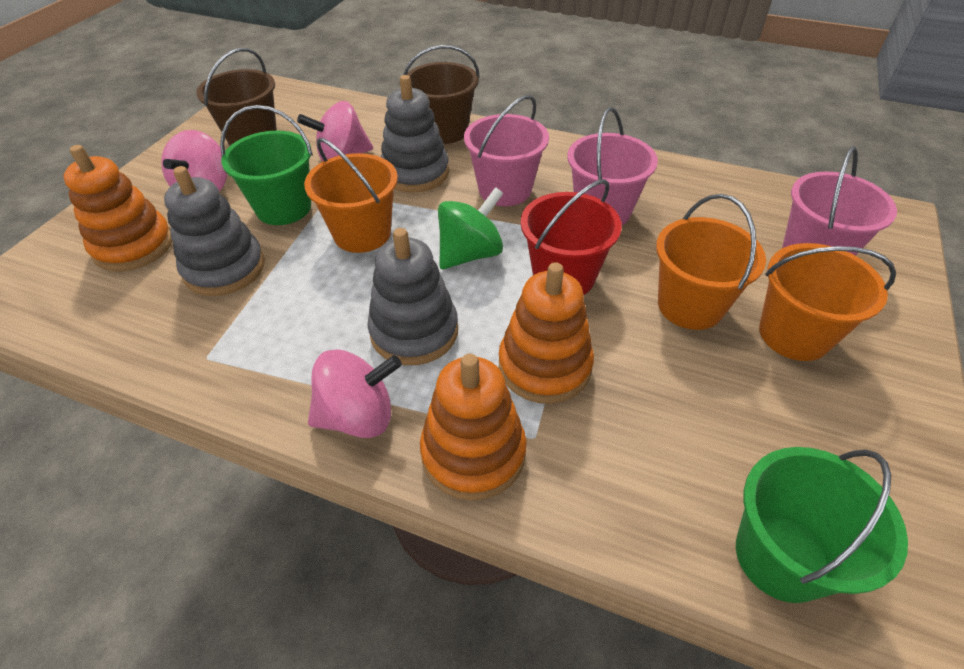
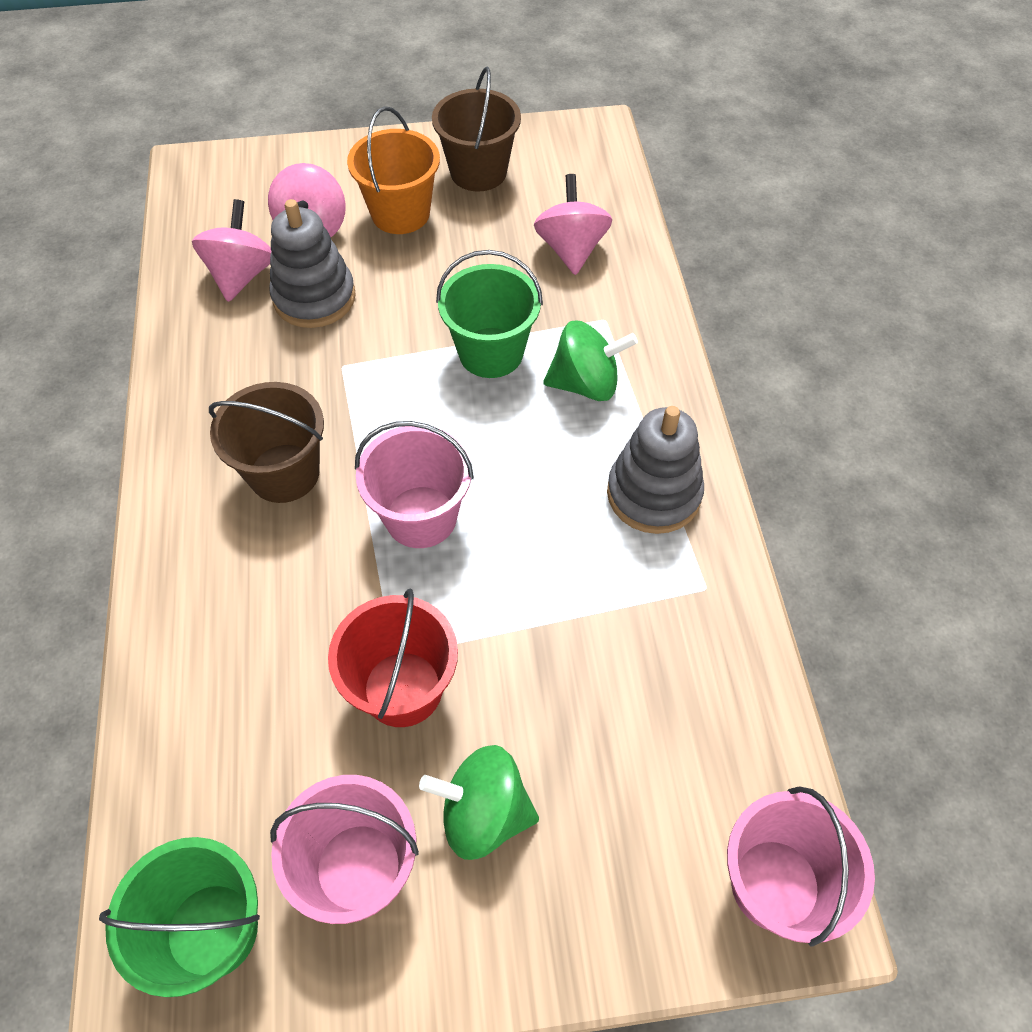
green spinning top: [438,187,503,269] = 1 -> [419,745,539,860] [543,321,638,401] = 2
grey stacking toy: [164,166,265,296] [367,228,458,365] [381,75,449,193] = 3 -> [270,199,356,328] [607,406,704,534] = 2
orange bucket: [304,138,398,253] [656,194,766,330] [759,243,896,361] = 3 -> [347,106,440,234] = 1
orange stacking toy: [63,145,172,271] [420,354,527,501] [499,262,594,404] = 3 -> none = 0

